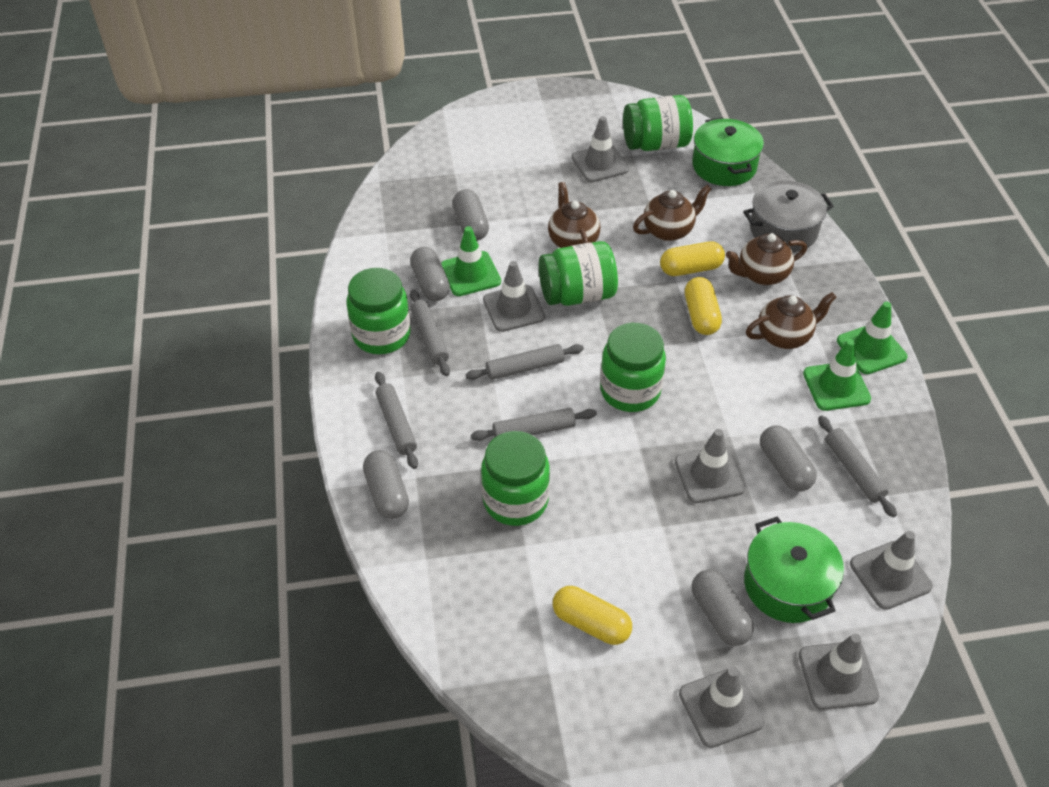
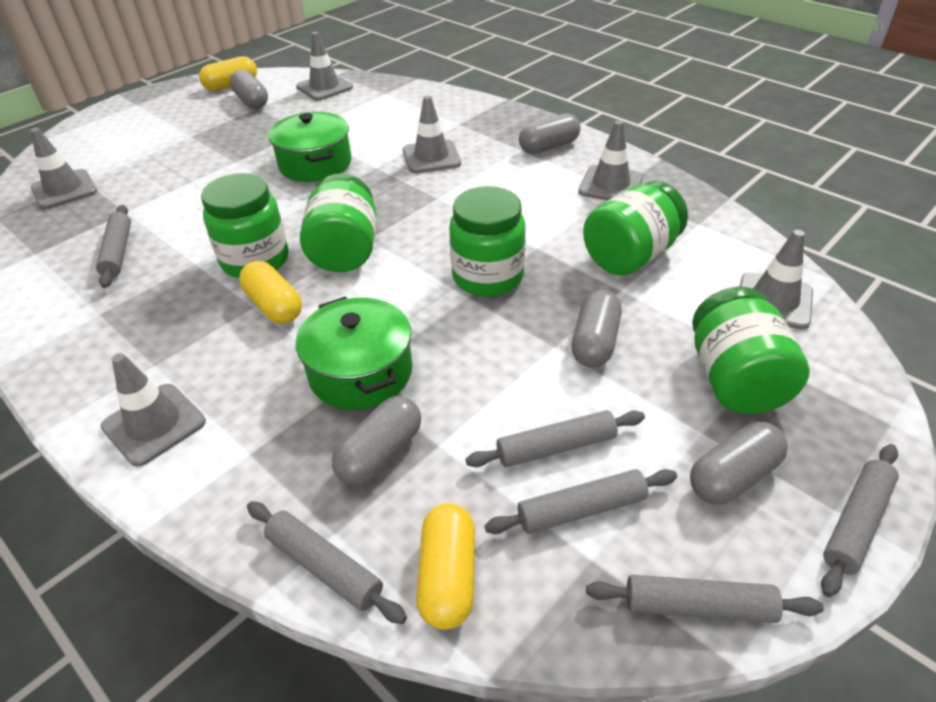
brown teapot: [548,182,600,248] [633,185,711,241] [726,233,807,285] [746,292,837,349] = 4 -> none = 0
green traffic cone: [441,226,501,296] [803,339,871,411] [837,302,907,374] = 3 -> none = 0
grey pot: [743,180,834,252] = 1 -> none = 0
grey rolling pin: [375,372,418,469] [410,290,450,376] [465,344,584,380] [471,408,597,441] [818,415,897,517] = 5 -> [96,205,131,288] [247,501,407,624] [466,410,645,467] [484,469,677,534] [586,575,824,623] [821,444,899,597] = 6

